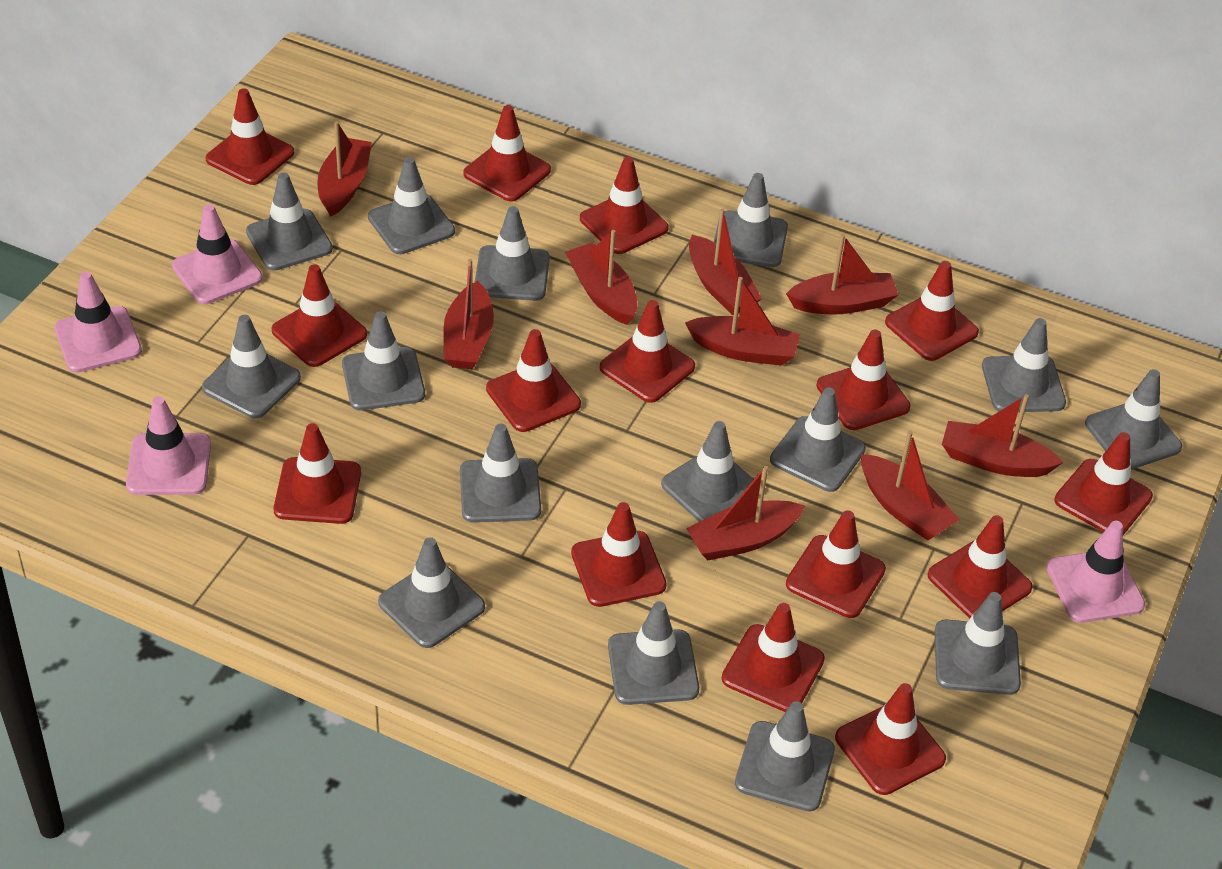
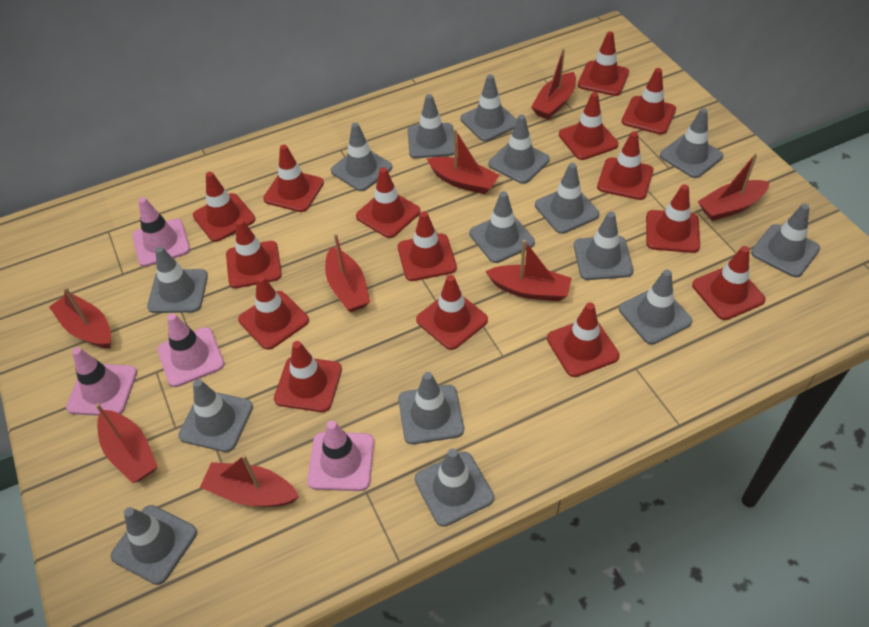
red boat: [317,121,372,217] [443,259,494,369] [565,230,638,325] [685,277,800,366] [686,466,805,560] [689,208,762,315] [786,234,899,315] [861,430,960,541] [942,394,1064,477] = 9 -> [49,287,111,348] [95,403,158,483] [200,455,299,507] [325,234,370,312] [427,129,499,194] [485,240,572,301] [531,48,576,119] [698,153,770,221] = 8

